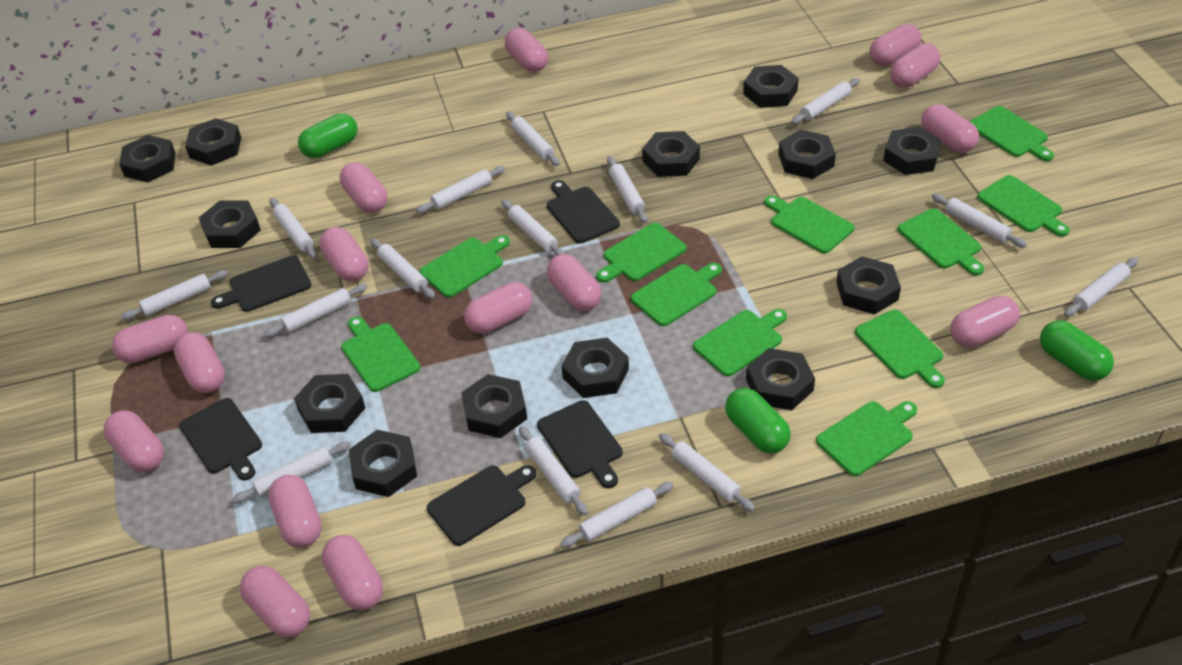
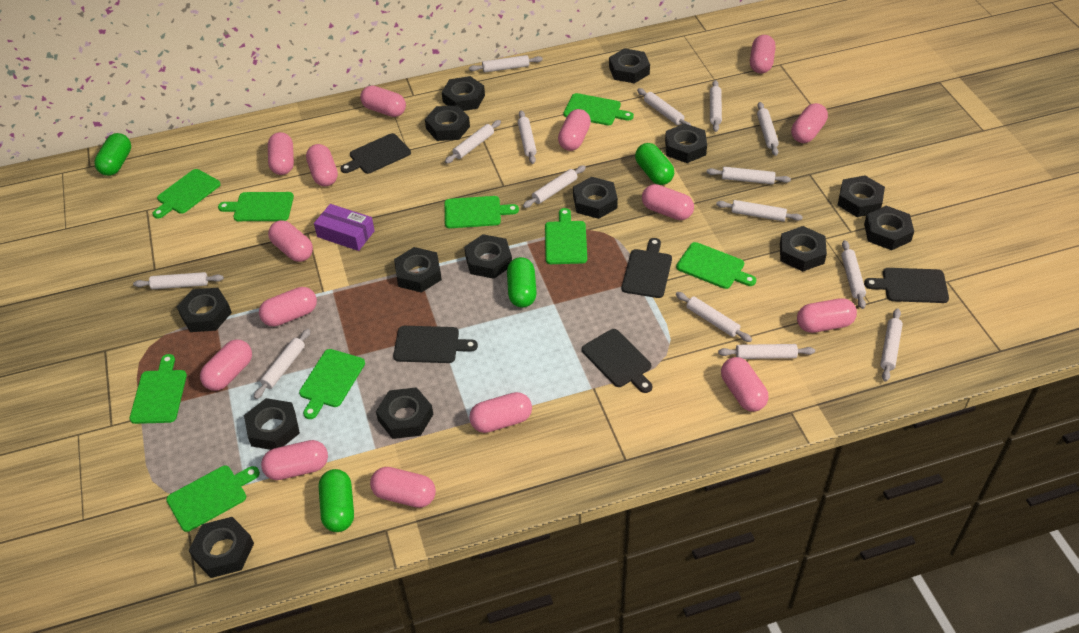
black nut: [119,135,176,183] [185,118,241,166] [199,201,261,248] [294,374,365,433] [349,430,417,497] [461,374,527,438] [562,338,629,398] [642,131,700,177] [743,65,799,108] [746,348,815,410] [778,130,836,179] [836,256,901,314] [883,127,942,175] = 13 -> [177,288,232,332] [189,517,254,578] [244,398,300,450] [376,387,433,439] [394,247,442,293] [425,105,470,141] [442,76,485,111] [464,234,512,279] [573,177,618,219] [609,48,650,83] [665,123,707,163] [780,226,827,272] [838,175,885,217] [864,206,914,250] = 14
green capsule: [298,113,358,158] [725,388,791,454] [1040,320,1114,381] = 3 -> [94,133,131,176] [319,469,354,532] [507,257,537,308] [635,143,674,185] = 4
green cutting board: [341,316,421,392] [419,235,510,298] [596,223,687,283] [631,263,722,326] [693,309,787,377] [764,195,855,253] [816,401,917,476] [855,310,945,388] [898,209,984,275] [969,106,1054,161] [977,175,1070,237] = 11 -> [130,354,187,424] [152,169,221,219] [166,466,260,532] [218,192,294,221] [299,349,365,419] [445,196,519,228] [545,208,587,264] [563,93,634,125] [676,242,756,289] = 9
purple box: none = 0 -> [314,204,375,251] = 1

